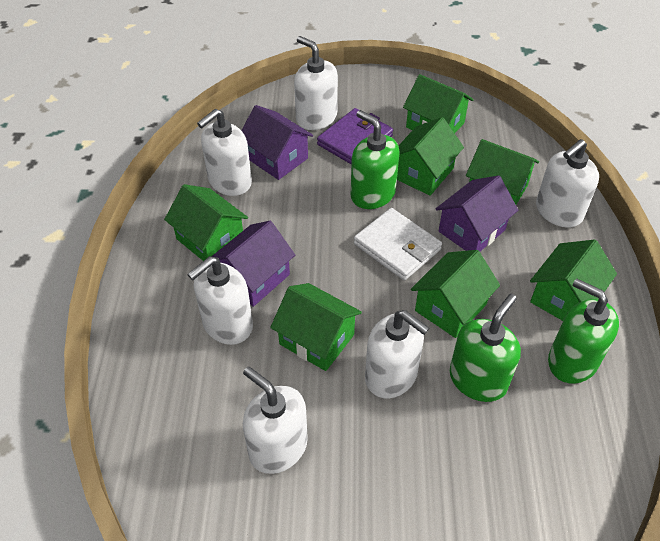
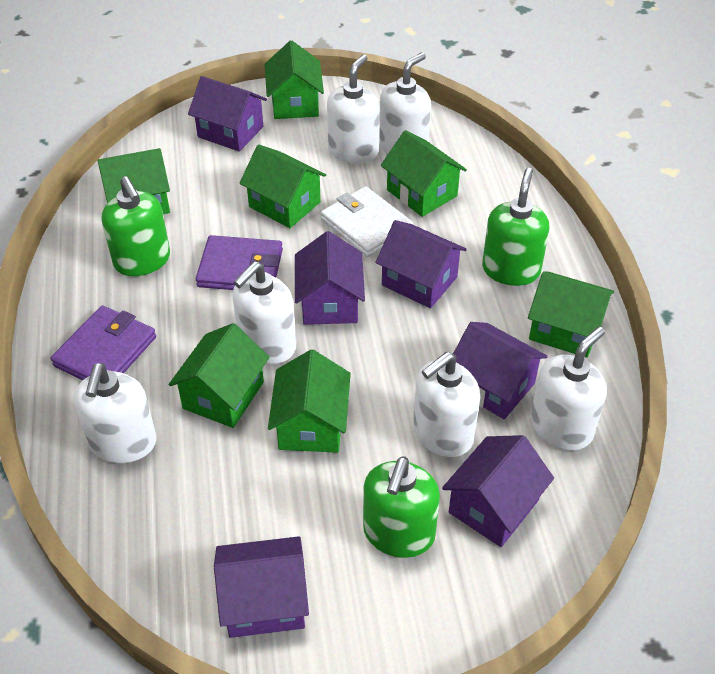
purple house: [211,221,295,307] [241,105,313,180] [436,175,518,252] = 3 -> [188,76,267,152] [214,536,309,638] [295,231,365,325] [375,220,467,308] [442,435,554,547] [453,322,548,419] = 6
purple wallet: [317,108,393,164] = 1 -> [51,305,156,380] [196,235,283,290] = 2

